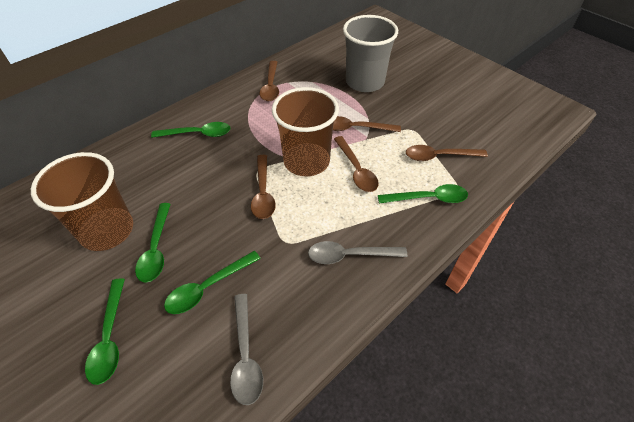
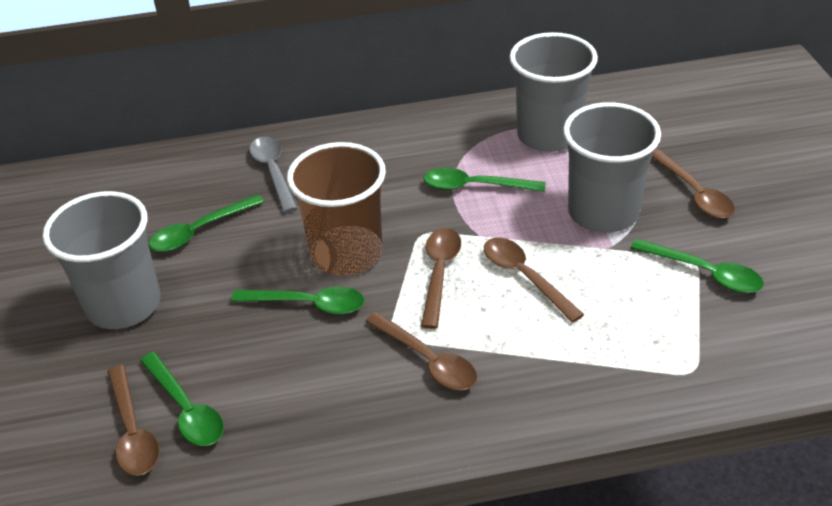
brown cup: [31,152,133,251] [272,87,339,176] = 2 -> [287,142,386,276] = 1
grey cup: [343,15,398,92] = 1 -> [43,191,161,329] [509,32,598,152] [563,102,661,233] = 3
grey spoon: [230,294,263,405] [308,241,407,264] = 2 -> [249,137,297,213] = 1

